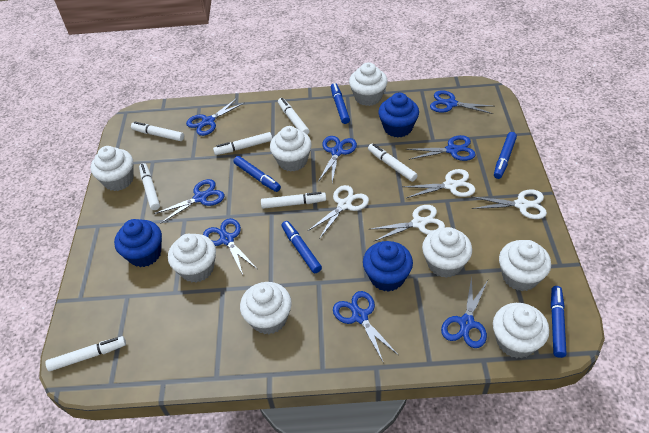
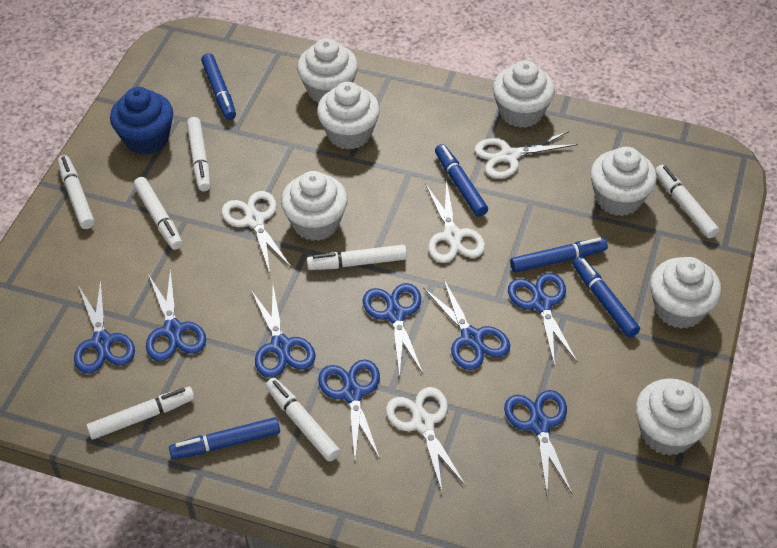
blue cupcake: [114,219,162,267] [363,241,413,292] [378,93,419,138] = 3 -> [110,87,173,155] = 1
white cupcake: [91,146,133,191] [168,234,216,283] [240,282,292,334] [270,126,312,172] [349,62,388,106] [422,227,472,278] [493,303,549,358] [499,240,551,291] = 8 -> [281,171,348,241] [297,38,358,103] [317,82,380,150] [493,60,555,128] [590,147,657,216] [636,379,712,456] [650,257,721,329] = 7

